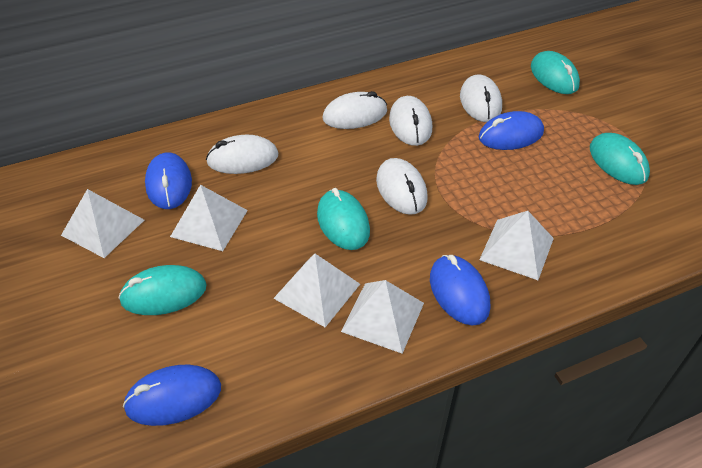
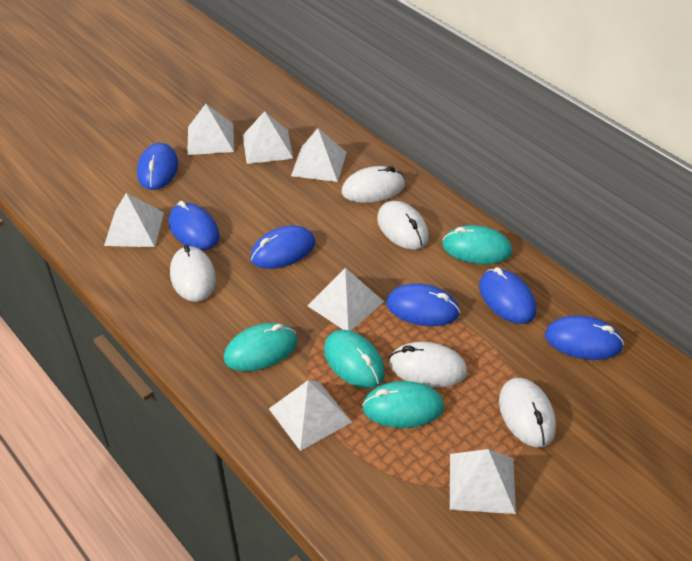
blue mouse: [123,365,221,426] [145,152,192,209] [430,255,490,325] [479,111,544,150] = 4 -> [137,143,178,190] [169,201,220,250] [250,225,315,269] [386,283,460,326] [479,267,536,324] [545,315,624,360] = 6
white pyramid: [61,189,144,258] [170,185,248,251] [273,254,360,327] [341,280,424,354] [479,211,554,280] = 5 -> [104,193,164,247] [187,104,234,155] [243,111,293,164] [269,380,352,451] [291,128,347,182] [308,268,384,331] [450,449,516,514] = 7

